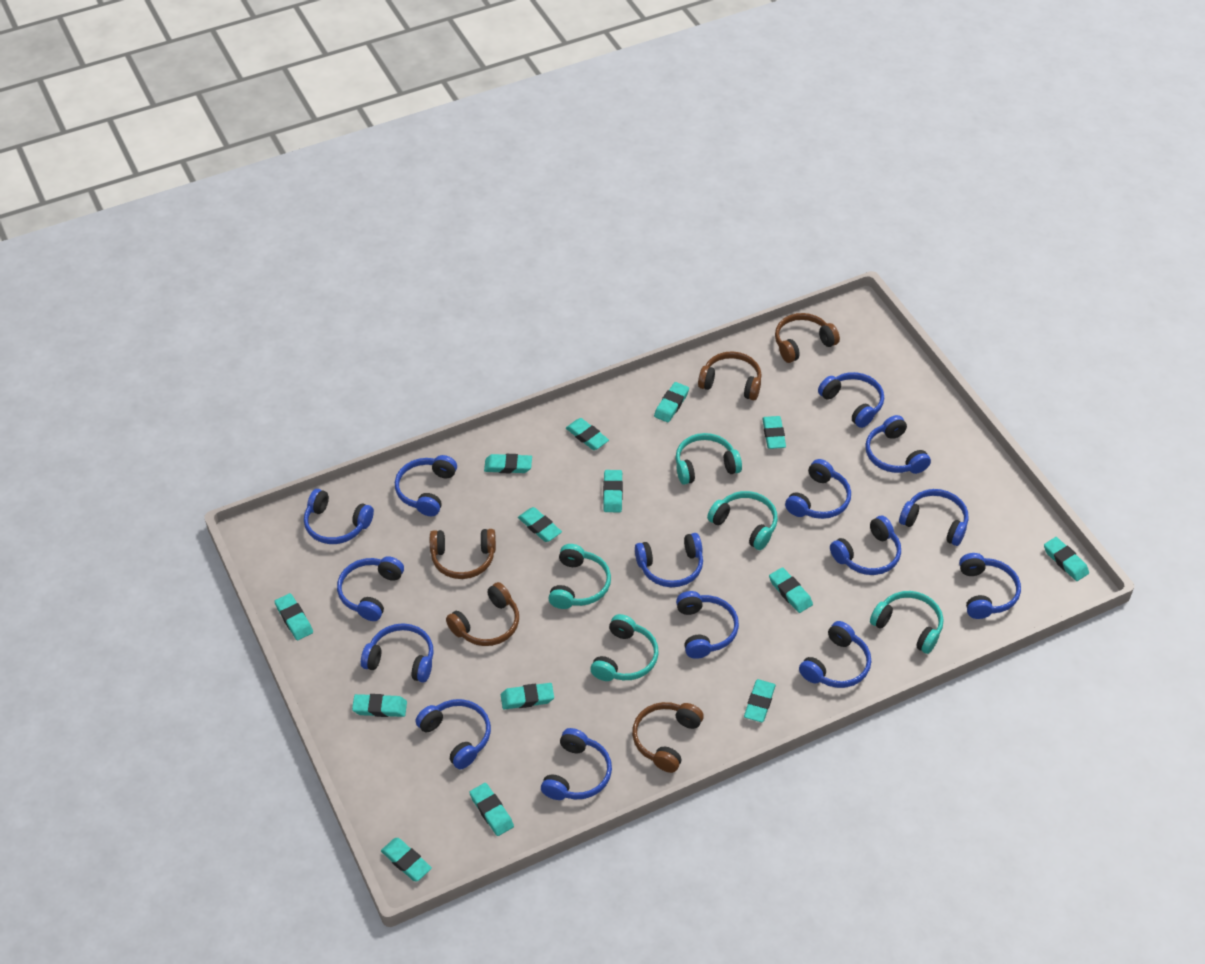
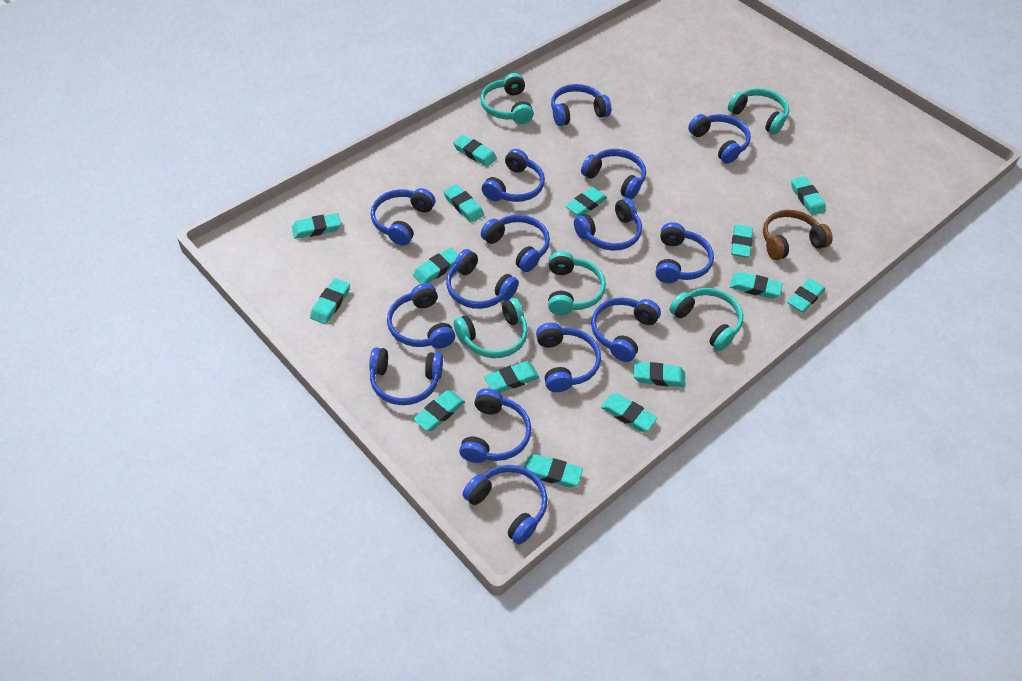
brown headphones: [430,529,496,579] [446,582,519,646] [632,702,704,773] [698,351,762,400] [775,313,840,363] = 5 -> [763,210,833,260] = 1
turquoise eraser: [274,593,313,640] [352,694,407,717] [381,838,432,881] [469,783,514,836] [484,454,532,473] [501,683,554,710] [518,507,562,542] [566,418,609,450] [603,470,623,512] [654,382,689,422] [744,679,776,722] [762,416,786,449] [769,567,813,613] [1044,537,1089,581] = 14 -> [292,213,341,239] [310,278,350,324] [413,248,459,284] [413,390,465,431] [443,184,484,222] [453,135,497,167] [484,361,540,393] [524,454,583,488] [565,187,607,216] [601,393,658,432] [633,362,685,387] [730,272,783,299] [731,224,753,258] [787,278,825,313] [791,176,826,215] = 15

